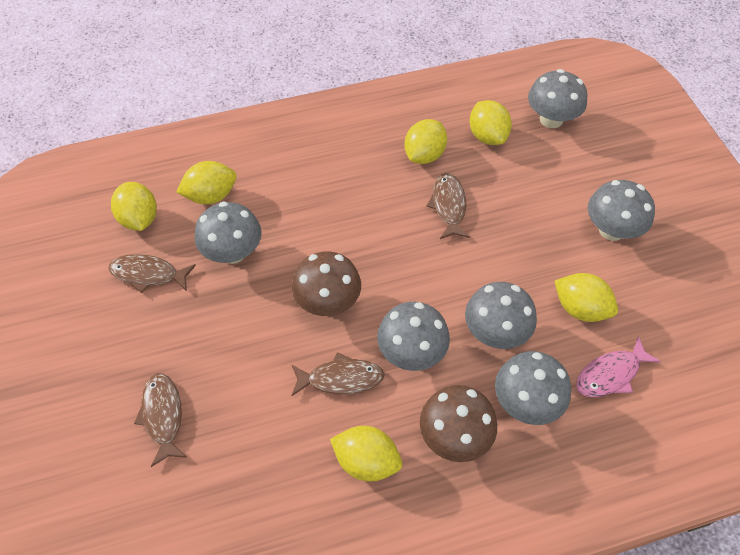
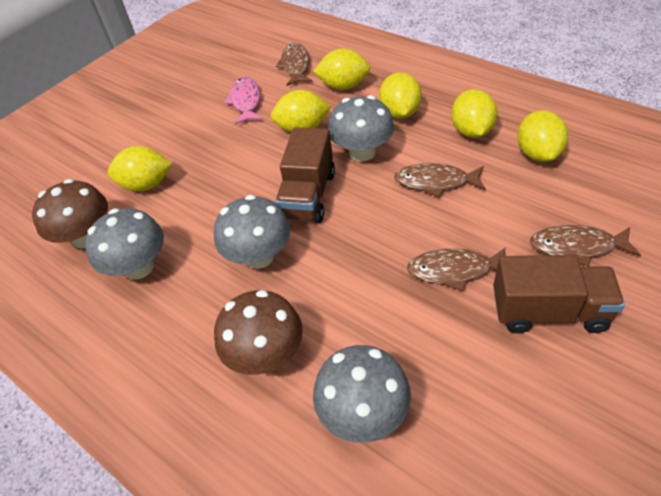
brown truck: none = 0 -> [275,127,335,223] [493,255,625,333] = 2
grey mushroom: [195,201,262,264] [377,302,450,371] [465,282,537,349] [495,351,571,425] [528,69,588,128] [588,180,655,241] = 6 -> [85,208,164,280] [214,195,290,269] [313,345,411,443] [328,95,394,162] = 4

